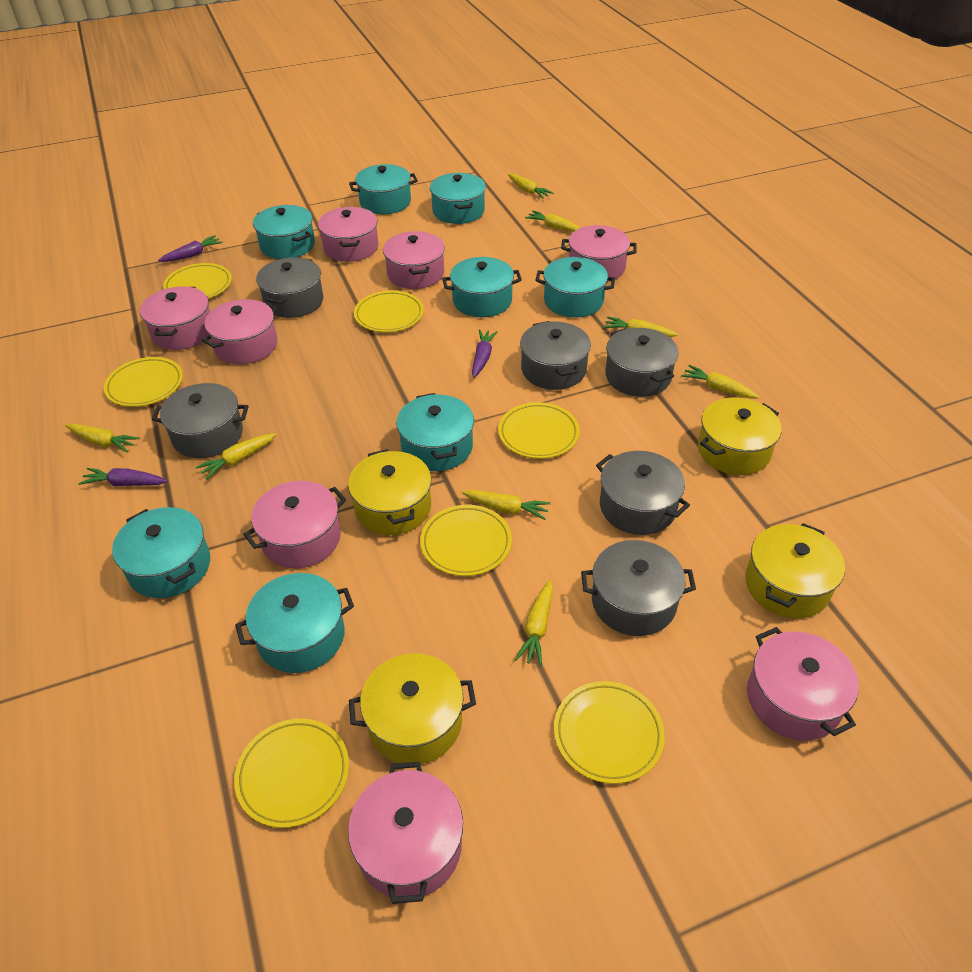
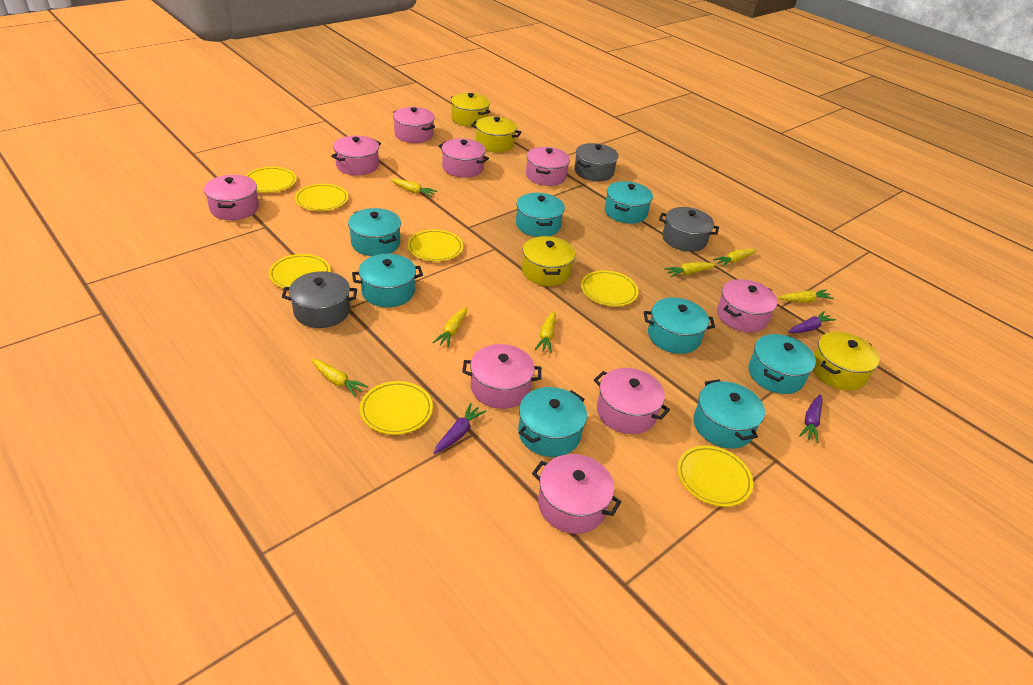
grey pot: [152,383,248,458] [256,257,323,318] [520,321,591,390] [581,540,696,636] [596,451,690,535] [605,328,678,397] = 6 -> [282,271,357,328] [574,143,618,181] [659,207,719,252] = 3
pink pot: [140,286,210,350] [202,299,278,364] [243,481,346,568] [318,207,378,262] [348,762,463,904] [383,231,445,289] [561,225,637,282] [747,627,859,741] = 8 -> [204,175,259,220] [331,136,381,175] [393,107,435,143] [438,138,489,178] [462,344,541,409] [526,147,570,186] [532,454,621,534] [594,368,670,434] [717,279,778,332] = 9
yellow carrot: [65,423,140,452] [196,433,277,480] [461,490,551,520] [508,174,554,199] [515,580,553,666] [525,210,580,232] [604,316,678,337] [681,365,760,399] = 8 -> [311,359,368,397] [390,178,437,197] [432,307,467,348] [535,311,556,353] [664,262,716,277] [713,249,757,267] [778,290,834,303] = 7

